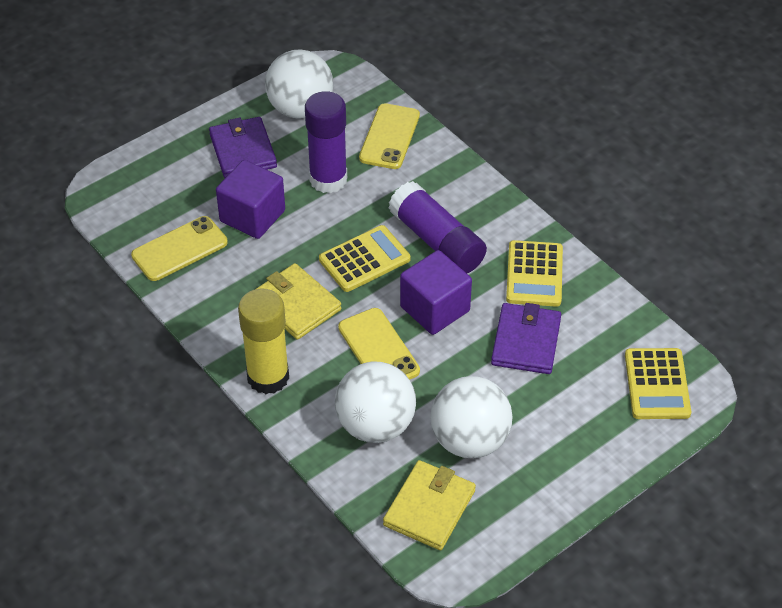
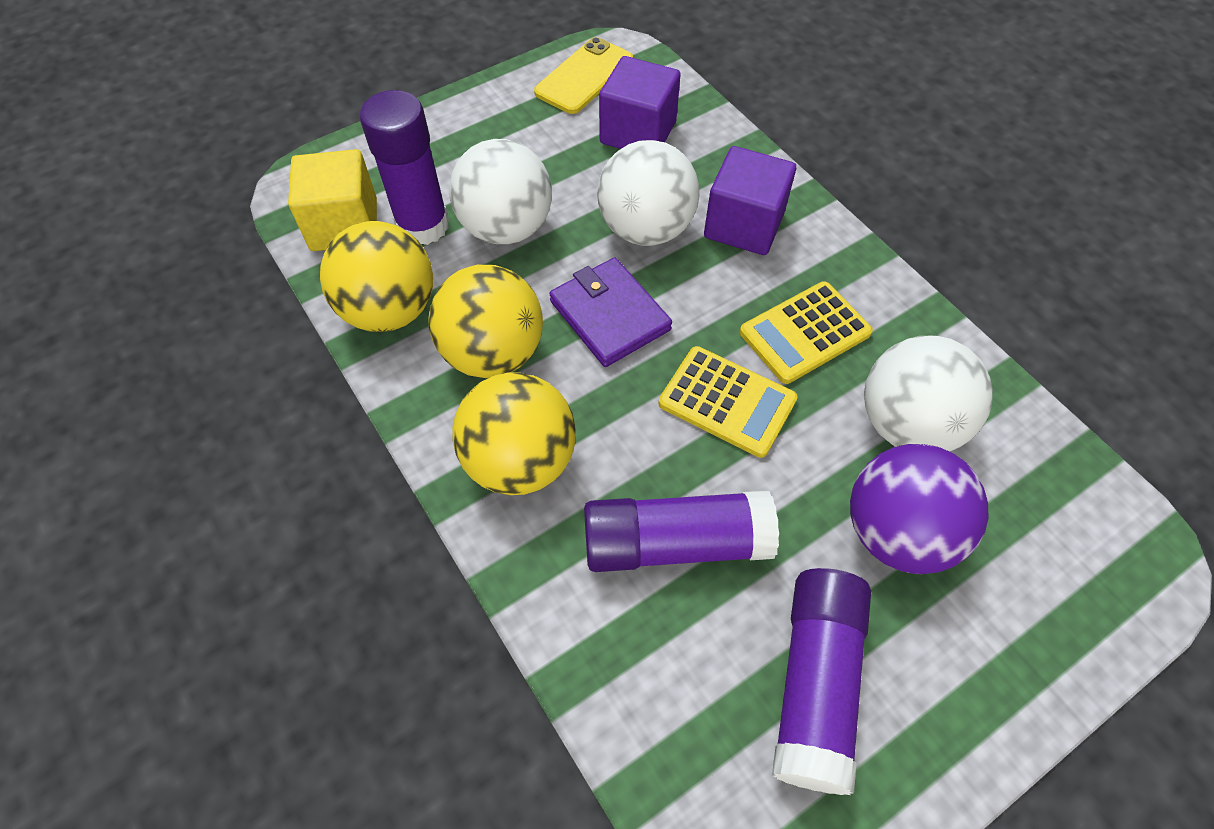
purple ball: none = 0 -> [850,444,988,574] = 1
purple glue stick: [305,91,347,193] [389,181,487,273] = 2 -> [360,90,449,245] [584,490,779,572] [772,568,871,795] = 3
purple wallet: [209,117,277,178] [491,303,561,374] = 2 -> [549,257,672,367] = 1
yellow ball: none = 0 -> [320,221,433,332] [428,265,543,378] [452,373,576,495] = 3
yellow calculator: [319,225,410,292] [506,240,563,307] [625,348,691,419] = 3 -> [659,346,798,458] [740,281,873,384] = 2
yellow cube: none = 0 -> [288,149,377,251] = 1
yellow glue stick: [238,288,289,394] = 1 -> none = 0
yellow phone: [131,216,228,281] [338,308,420,380] [359,103,420,169] = 3 -> [534,37,633,114] = 1
yellow wallet: [256,263,341,340] [383,460,476,550] = 2 -> none = 0

